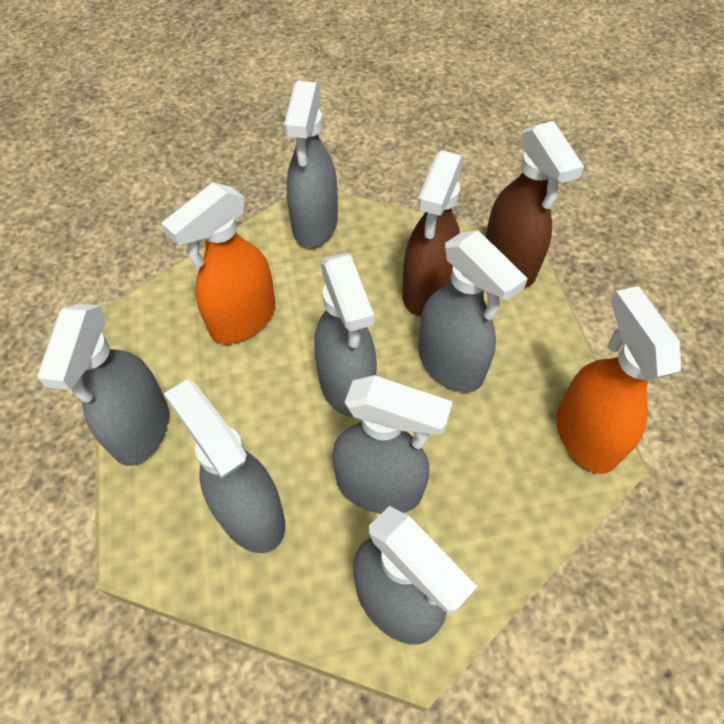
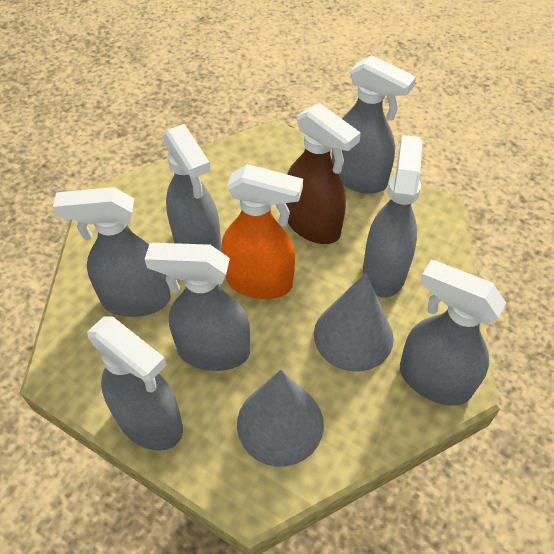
brown spray bottle: [402,150,464,316] [486,121,584,288] = 2 -> [286,103,361,244] = 1
grey cone: none = 0 -> [237,370,324,466] [314,273,394,372] = 2
orange spray bottle: [161,182,275,344] [556,286,681,474] = 2 -> [221,164,303,299] = 1

